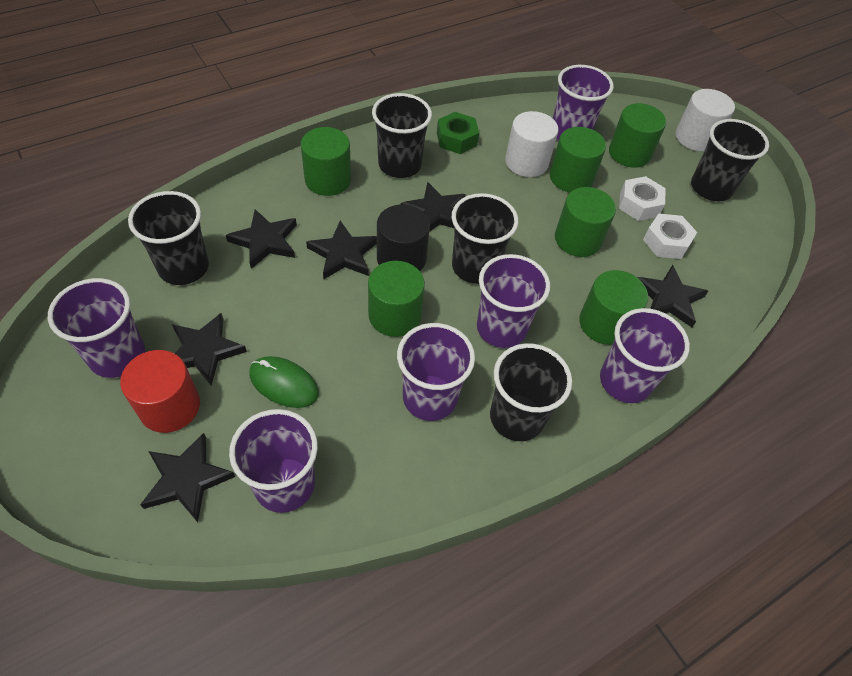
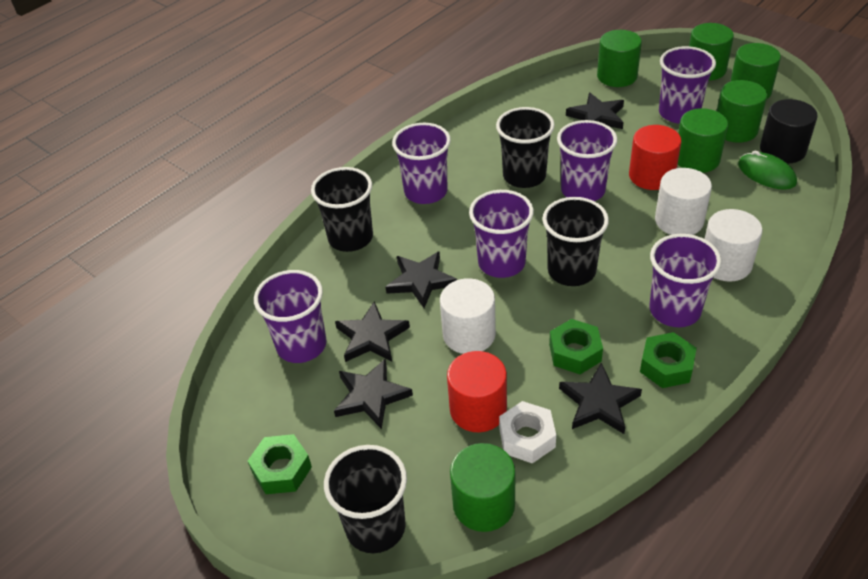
black cup: [128,191,209,285] [372,93,432,178] [452,193,518,284] [490,343,572,441] [691,119,769,201] = 5 -> [311,167,373,252] [324,445,407,553] [496,107,555,188] [542,197,609,286] = 4
black star: [140,433,235,522] [172,313,247,386] [226,209,297,269] [306,221,377,279] [401,182,466,232] [637,265,708,327] = 6 -> [334,358,413,429] [335,301,410,362] [386,251,457,308] [559,363,642,434] [566,92,624,129] = 5
green nut: [437,112,479,154] = 1 -> [248,434,312,494] [549,319,603,374] [640,332,697,388] = 3
red cylinder: [120,350,200,433] = 1 -> [447,351,507,432] [629,125,681,190] = 2
white cylinder: [505,111,559,177] [676,89,735,151] = 2 -> [440,278,496,354] [655,168,712,235] [705,209,762,281] = 3
white nut: [619,176,666,221] [643,214,697,259] = 2 -> [499,401,556,464] = 1

